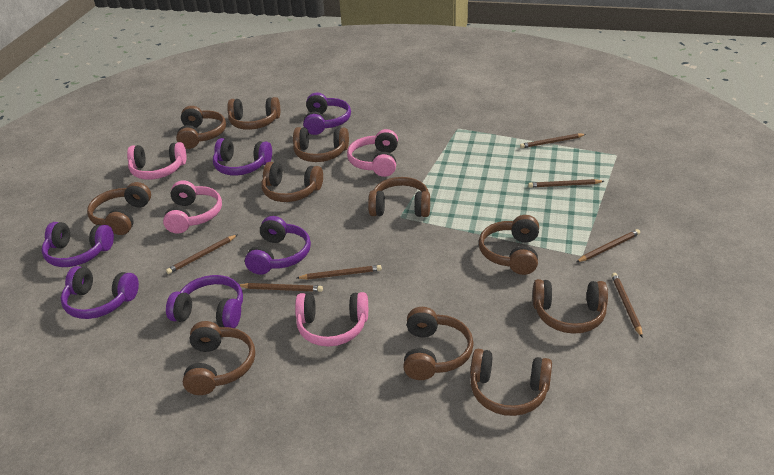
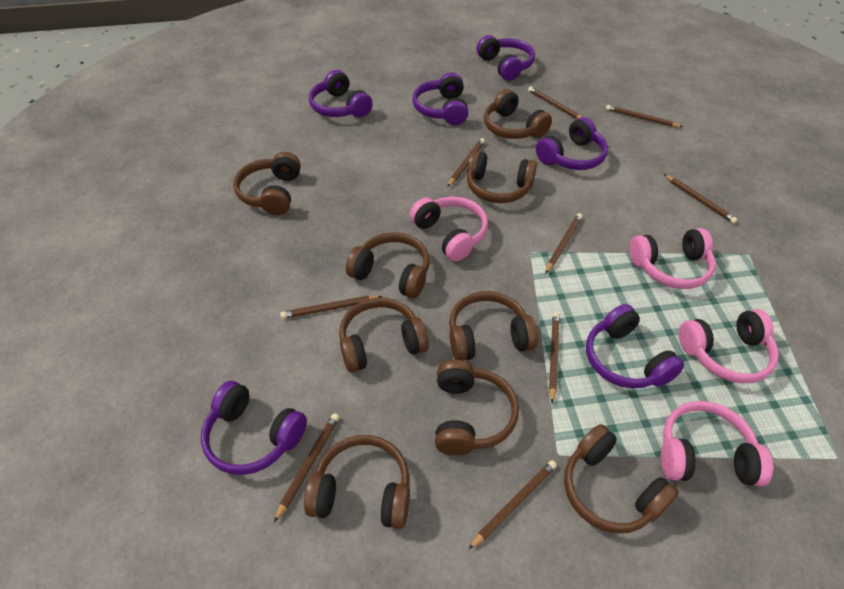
brown headphones: [87,182,151,235] [176,106,226,149] [183,321,255,395] [227,97,280,130] [261,162,323,202] [293,127,349,162] [368,177,430,217] [403,307,474,380] [470,349,552,416] [479,215,539,275] [533,279,608,334] = 11 -> [233,152,301,215] [304,435,410,529] [339,298,429,373] [346,232,429,298] [435,360,519,456] [449,291,538,361] [467,151,537,203] [484,89,552,139] [564,424,679,534] = 9
brown pencil: [166,235,237,274] [240,283,323,292] [297,265,382,280] [520,133,586,148] [528,179,604,188] [576,229,640,262] [611,273,643,338] = 7 -> [274,413,339,522] [280,296,382,319] [448,138,485,187] [468,460,557,550] [528,87,582,119] [545,213,583,274] [549,312,560,403] [606,105,683,127] [664,174,738,224] = 9

